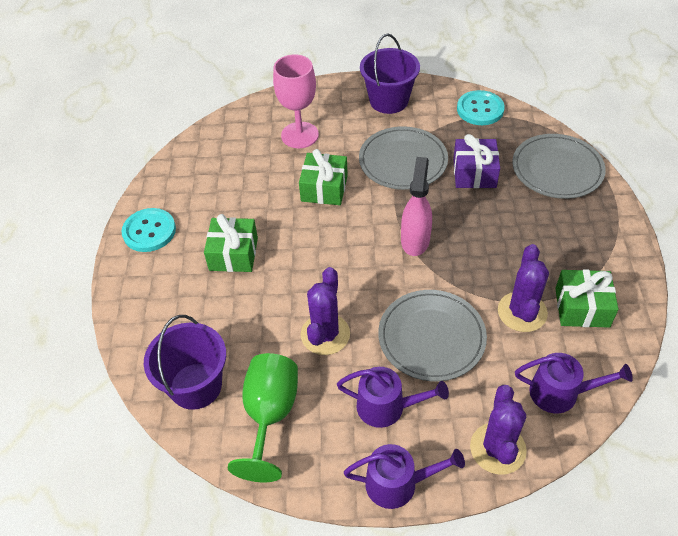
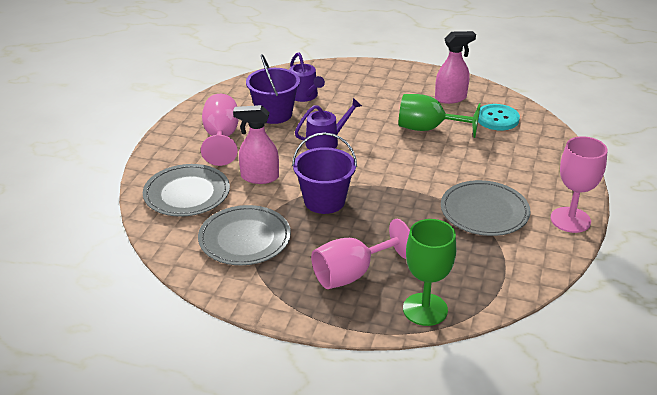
green gift: [204,214,258,272] [299,149,348,205] [555,269,619,328] = 3 -> none = 0
green goblet: [227,353,298,482] = 1 -> [399,94,481,138] [403,219,456,326] = 2
pink goblet: [273,54,319,148] = 1 -> [201,94,239,166] [311,219,410,289] [551,136,607,233] = 3
pink spray bottle: [401,157,432,256] = 1 -> [233,105,279,184] [435,31,476,104] = 2
purple cactus: [301,267,350,355] [470,385,527,475] [498,244,549,332] = 3 -> none = 0
purple gift: [453,134,500,188] = 1 -> none = 0
purple watering can: [337,367,449,428] [344,444,465,509] [515,353,633,413] = 3 -> [289,53,325,102] [295,98,362,150] = 2
turquoise button: [121,208,176,252] [457,90,505,125] = 2 -> [478,104,520,131] = 1

